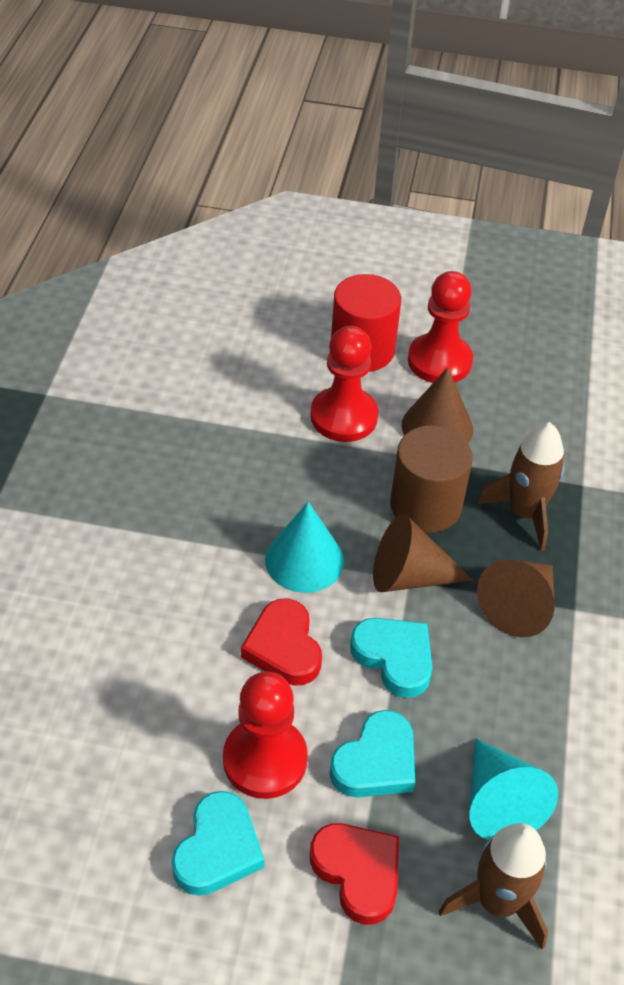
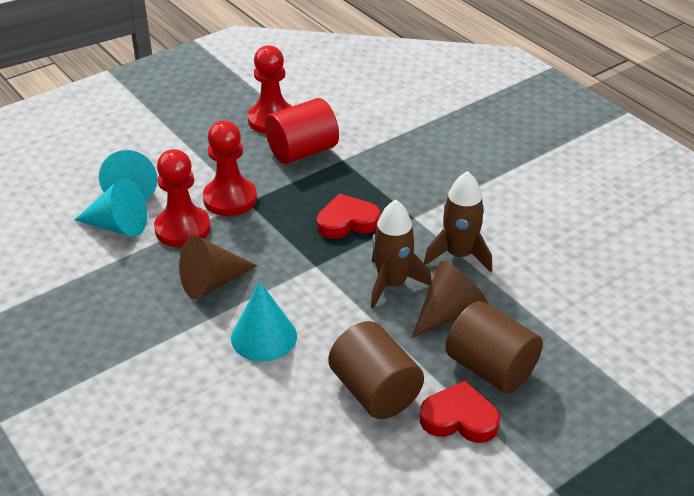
brown cone: [373,514,473,592] [402,367,473,443] [477,559,555,637] = 3 -> [179,235,257,299] [412,261,488,338] = 2
brown cylinder: [390,425,473,533] = 1 -> [328,321,424,419] [445,301,543,393] = 2
turquoise cone: [265,502,344,593] [470,738,558,840] = 2 -> [74,178,147,237] [99,150,157,201] [231,282,297,362] = 3
turquoise heart: [172,791,264,896] [329,710,415,797] [350,618,432,698] = 3 -> none = 0

